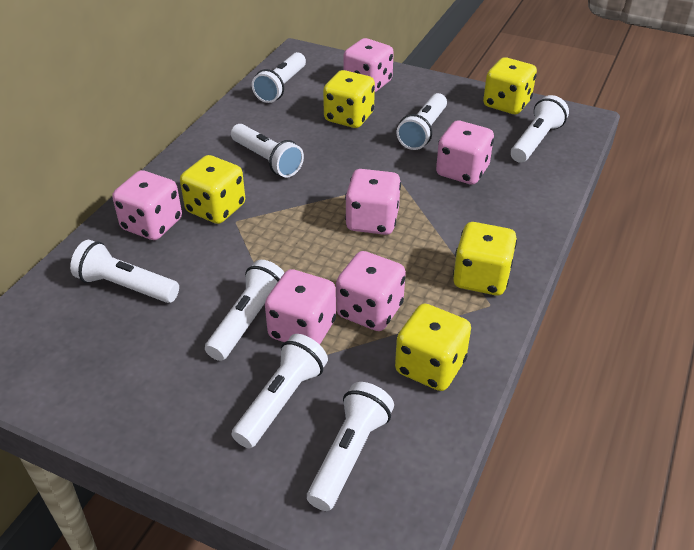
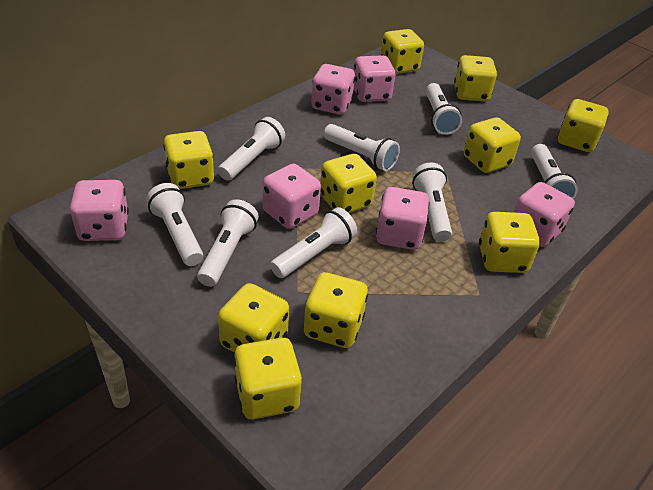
yellow dice: [180,155,245,224] [323,70,375,128] [395,303,471,391] [453,222,517,295] [483,57,537,114] = 5 -> [163,131,214,189] [218,283,289,353] [234,338,302,419] [304,272,368,348] [320,154,377,213] [381,29,424,74] [454,55,497,101] [464,117,521,173] [479,212,540,273] [558,99,609,152] = 10

